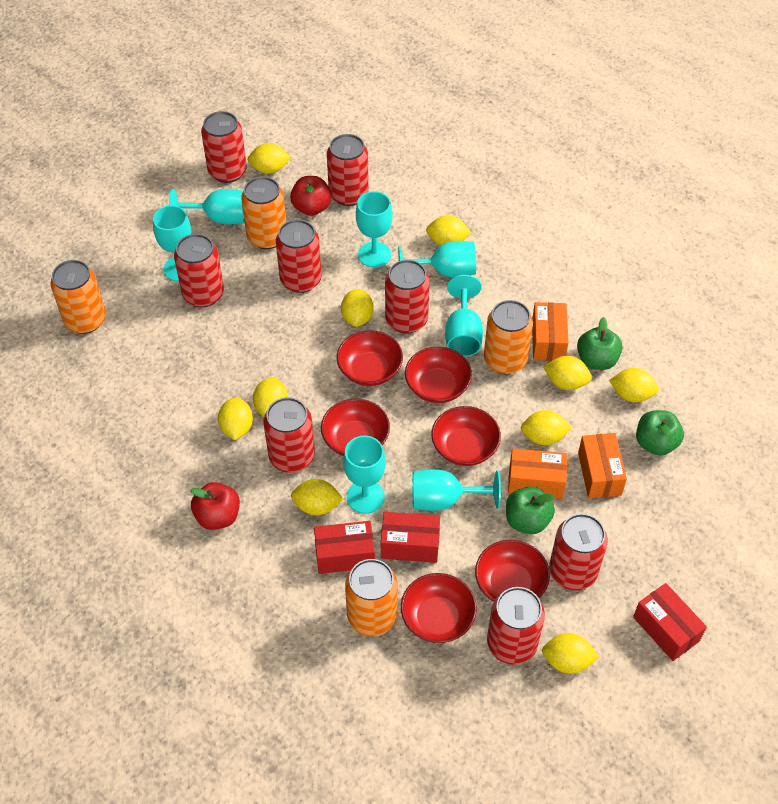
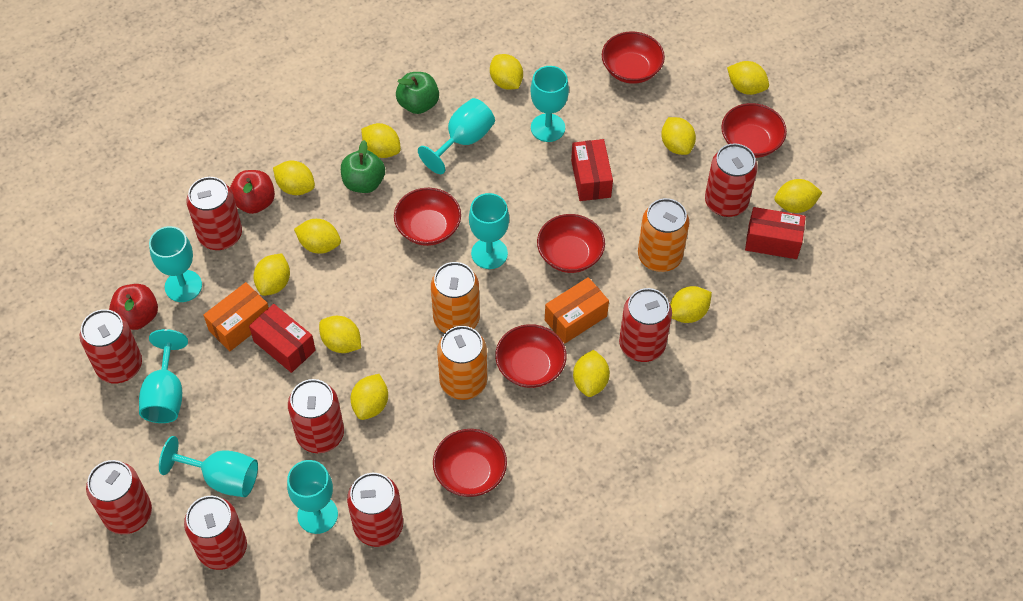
green apple: [506,486,555,534] [577,317,623,370] [636,410,684,456] = 3 -> [341,140,385,193] [396,72,439,114] = 2
orange box: [508,448,567,499] [532,302,569,361] [578,433,627,499] = 3 -> [203,282,269,351] [545,277,609,344] = 2
orange can: [50,260,106,334] [241,177,286,249] [345,559,398,636] [484,300,533,374] = 4 -> [431,262,480,333] [437,326,487,400] [638,198,689,272] = 3
yellow lemon: [218,397,253,440] [248,143,291,174] [253,377,288,417] [291,479,343,515] [341,289,374,327] [426,215,471,246] [521,410,572,445] [542,633,599,674] [543,356,592,390] [609,368,659,402] = 10 -> [253,253,290,296] [273,160,315,195] [294,219,341,254] [319,316,361,353] [351,374,388,420] [361,123,401,158] [490,54,523,90] [573,350,610,397] [661,117,696,155] [670,286,712,323] [727,61,769,95] [774,179,822,213] = 12

